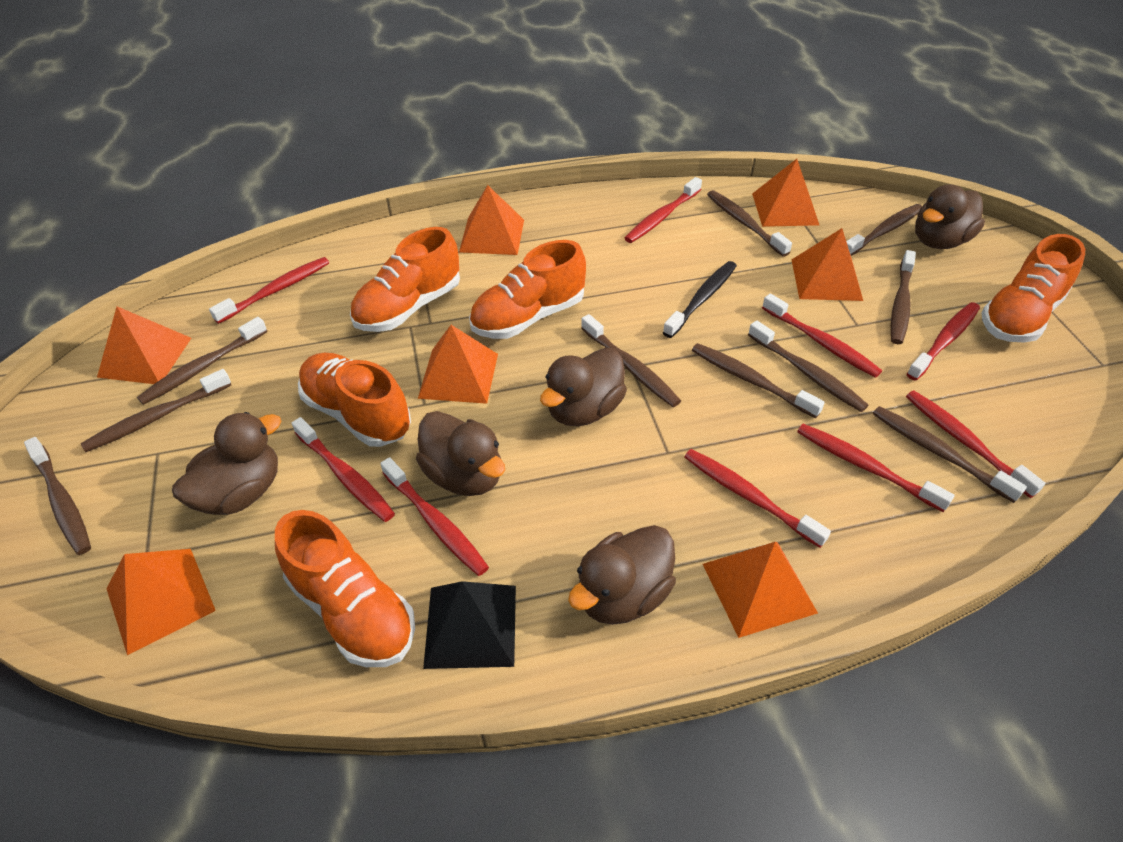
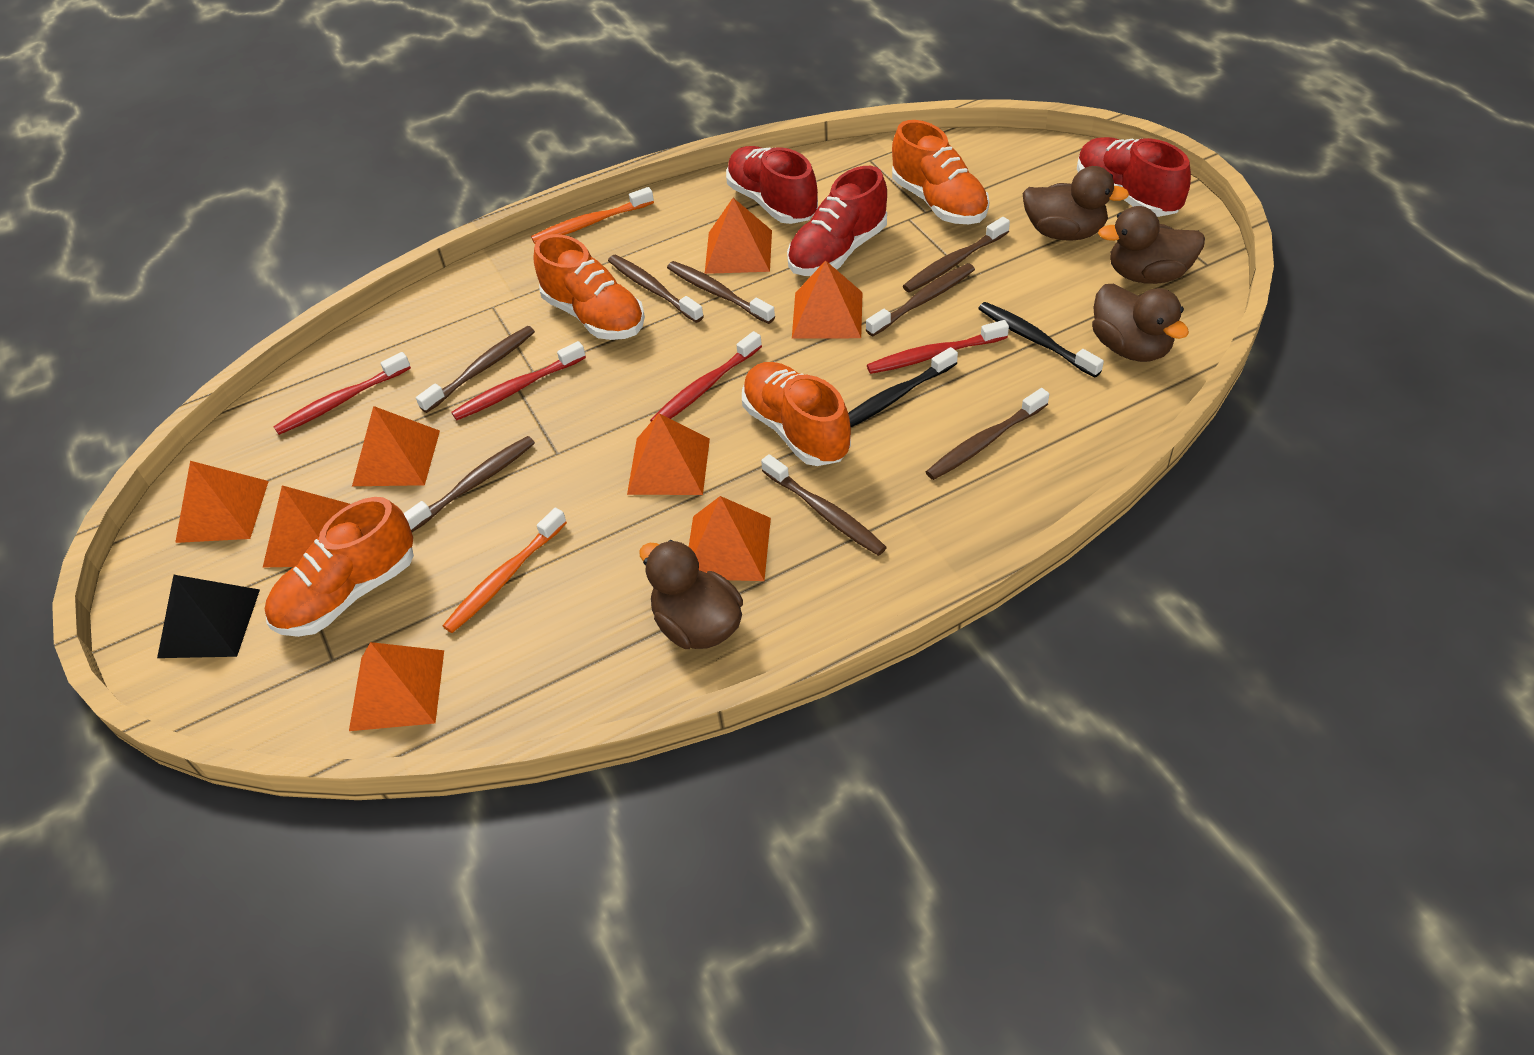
black toothbrush: [663,261,737,338] = 1 -> [848,347,958,427] [978,302,1104,378] = 2
brown duck: [172,412,281,515] [416,411,505,496] [540,347,627,426] [568,525,676,625] [915,184,985,249] = 5 -> [639,540,743,649] [1023,166,1129,241] [1092,284,1189,362] [1098,206,1205,284] = 4
brown toothbrush: [24,437,91,555] [81,369,232,452] [137,317,267,405] [581,314,681,407] [692,343,825,418] [707,190,792,257] [748,321,869,412] [846,204,922,256] [873,406,1027,503] [891,250,916,344] = 10 -> [403,436,535,532] [416,326,535,413] [608,255,704,323] [667,261,775,324] [761,454,887,556] [866,263,975,336] [903,217,1010,293] [926,388,1049,480] = 8
orange pyramid: [97,306,191,384] [106,549,216,655] [418,325,498,404] [459,185,524,255] [703,542,818,638] [752,159,819,227] [791,228,863,301] = 7 -> [175,461,269,543] [263,485,350,567] [349,642,444,731] [352,406,440,486] [627,413,710,495] [689,496,771,581] [705,198,772,274] [792,260,863,339] = 8
orange shoe: [275,510,415,667] [298,353,411,447] [350,227,460,332] [469,240,586,339] [981,234,1085,343] = 5 -> [265,497,414,637] [533,234,645,340] [742,362,851,466] [892,120,990,224] = 4
orange toothbrush: none = 0 -> [443,507,567,633] [531,187,654,244] = 2
red shoe: none = 0 -> [726,146,818,224] [787,166,887,276] [1077,137,1191,217] = 3
red toothbrush: [209,257,329,324] [292,417,395,522] [380,457,489,576] [625,177,702,243] [684,449,831,548] [762,293,882,378] [797,424,955,512] [906,391,1045,498] [907,302,980,381] = 9 -> [273,352,411,435] [451,341,586,420] [650,331,762,422] [867,320,1009,374] = 4

